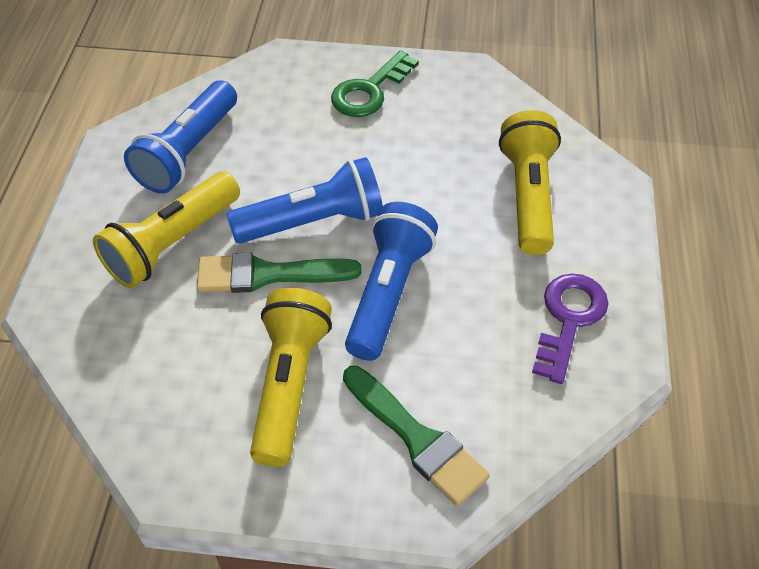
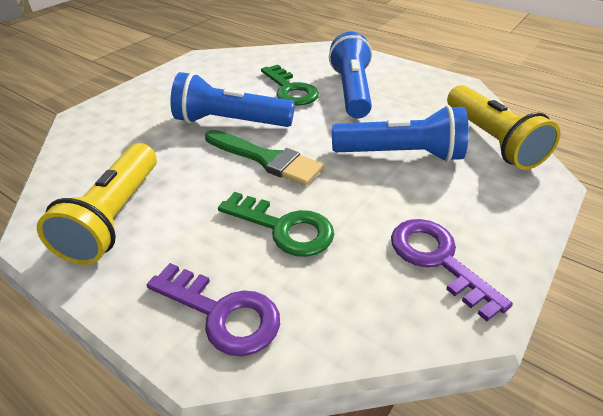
green brush: [197,252,361,293] [343,366,490,506] = 2 -> [205,130,323,186] = 1
green key: [331,50,419,117] = 1 -> [218,192,334,257] [261,65,319,106] = 2
purple key: [532,273,609,384] = 1 -> [147,263,280,356] [391,219,513,321] = 2
yellow flashlight: [93,172,240,288] [250,287,332,467] [499,110,561,255] = 3 -> [37,143,157,265] [447,85,560,170] = 2

